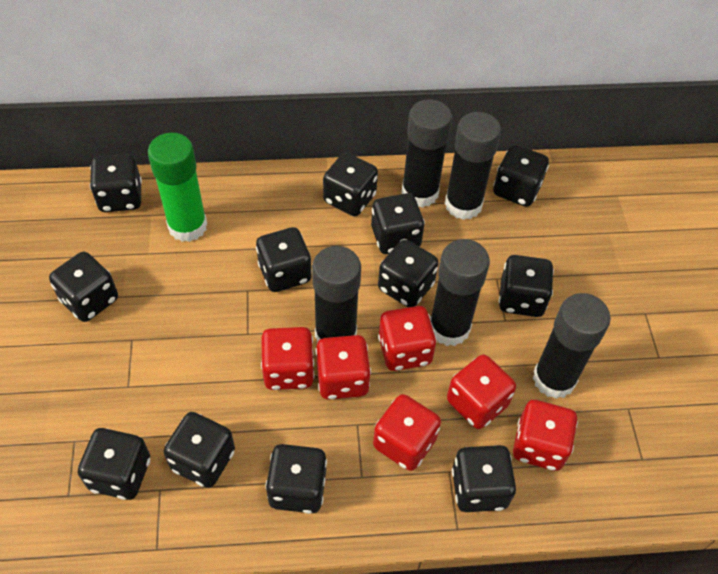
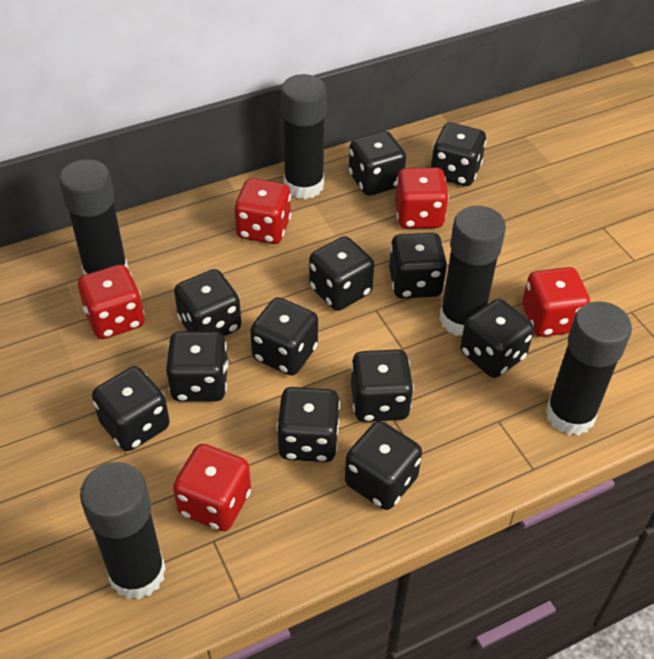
green glue stick: [148,133,207,242] = 1 -> none = 0
red dice: [261,327,315,390] [316,335,371,400] [373,394,441,471] [378,306,437,371] [447,355,516,429] [513,400,578,471] = 6 -> [78,264,145,339] [173,444,251,531] [234,178,291,244] [395,168,449,229] [522,267,590,337] = 5

